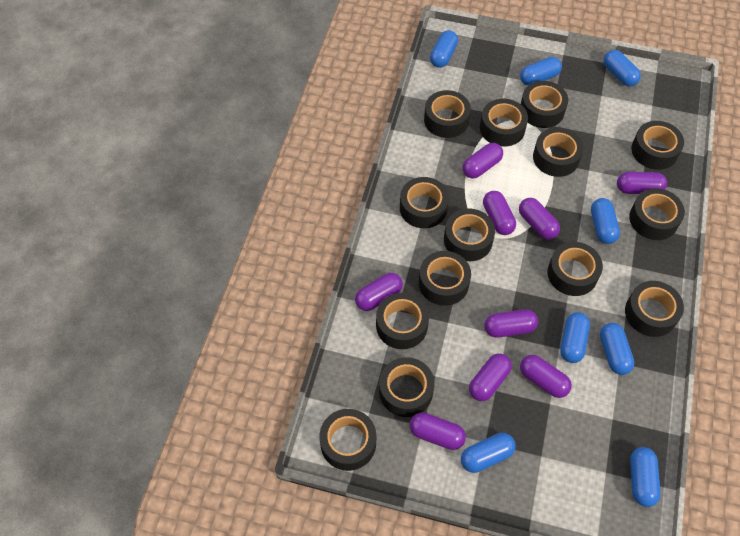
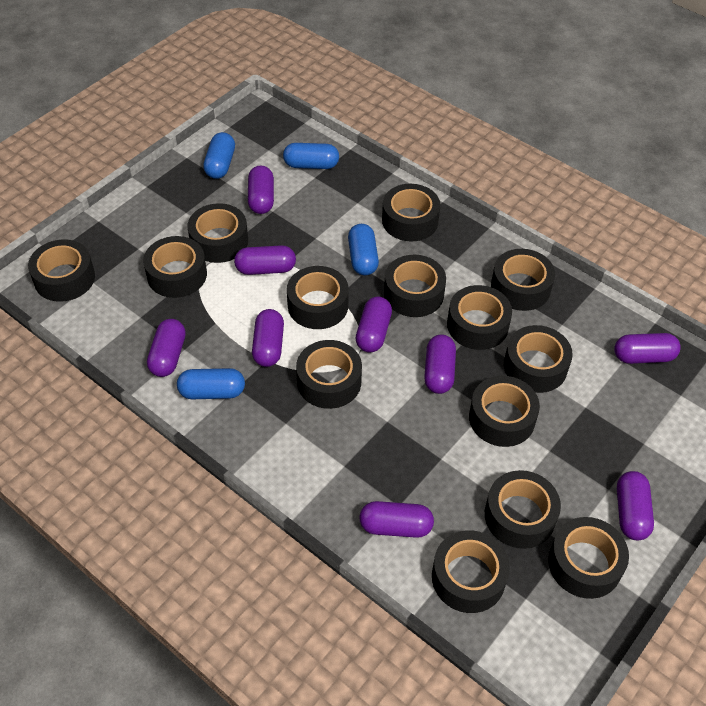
blue capsule: [430,30,458,68] [461,433,516,473] [520,57,562,86] [560,312,590,363] [591,198,620,244] [600,323,634,375] [604,50,641,86] [630,447,661,507] = 8 -> [177,368,245,399] [203,132,235,179] [283,143,339,169] [348,224,379,275] = 4

